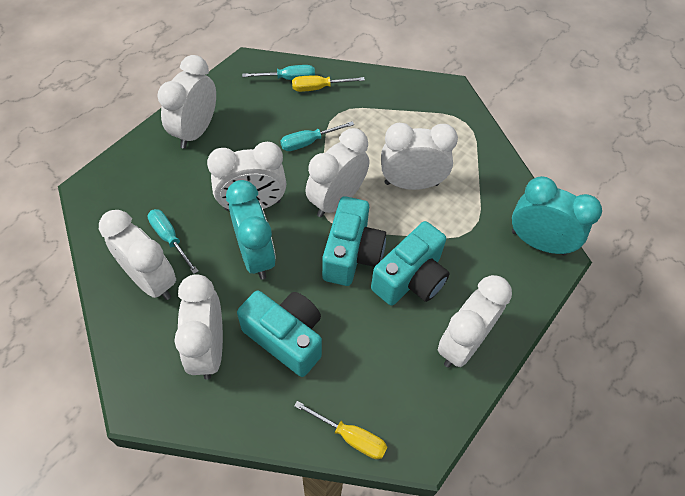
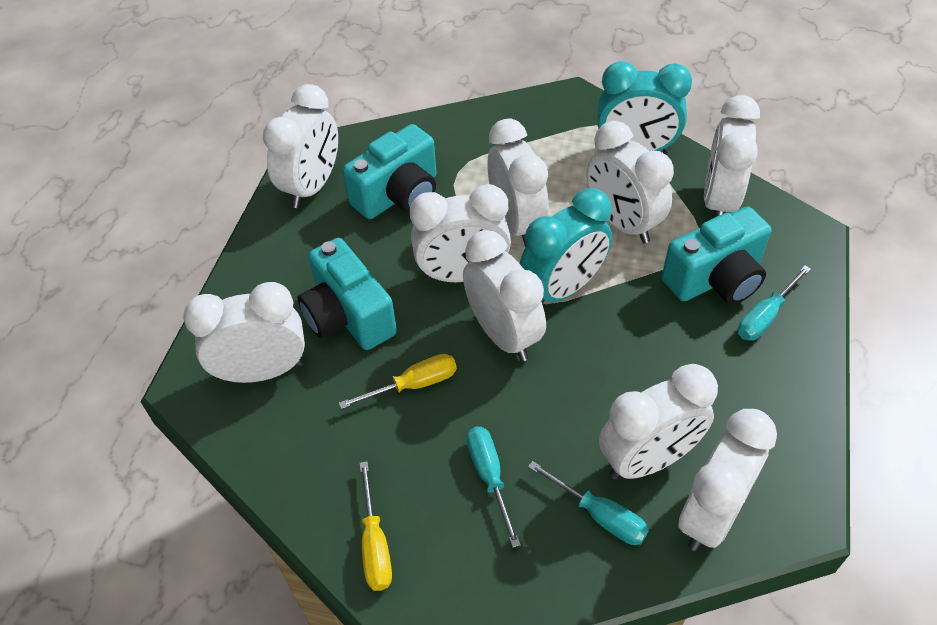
white clock: [99,210,176,300] [157,55,216,149] [174,274,223,379] [207,142,286,211] [305,128,369,217] [381,123,458,190] [438,275,512,368] = 7 -> [183,282,305,383] [263,84,338,208] [410,184,511,282] [463,230,546,361] [487,118,549,247] [586,121,674,243] [599,364,718,479] [678,409,777,551] [704,95,760,218] = 9

